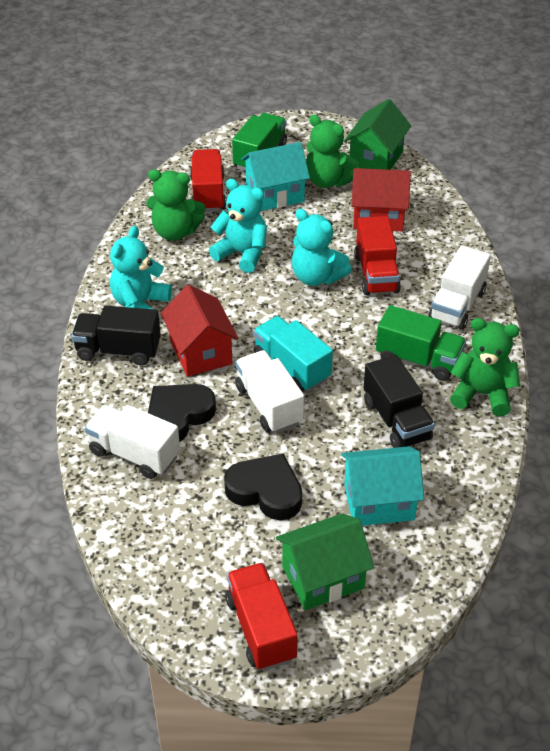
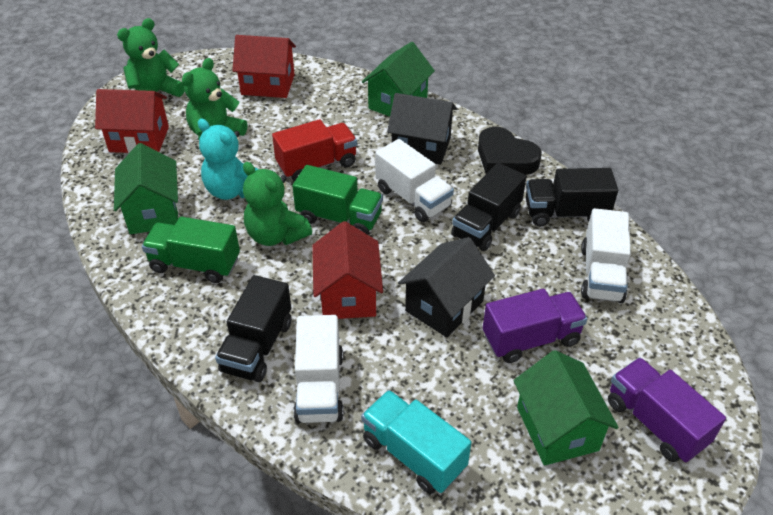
black heart: [148,384,216,442] [224,453,302,520] = 2 -> [478,127,542,175] = 1
black house: none = 0 -> [387,93,457,165] [398,237,495,337] = 2
black truck: [71,306,161,366] [364,355,435,448] = 2 -> [215,275,291,382] [451,163,527,251] [526,168,618,226] = 3
green house: [276,513,374,610] [344,99,411,170] = 2 -> [114,143,179,234] [362,42,435,117] [514,350,619,466] = 3
purple truck: none = 0 -> [483,289,587,363] [608,357,726,462] = 2
red house: [161,285,239,377] [351,168,411,231] = 2 -> [95,89,169,153] [232,35,296,98] [312,221,383,319] = 3
red truck: [190,149,226,212] [226,563,298,670] [354,216,401,295] = 3 -> [272,119,357,181] = 1
turquoise house: [241,142,310,211] [341,446,424,526] = 2 -> none = 0
turquoise teddy bear: [110,226,172,309] [209,179,267,273] [291,209,352,286] = 3 -> [198,119,259,200] = 1

